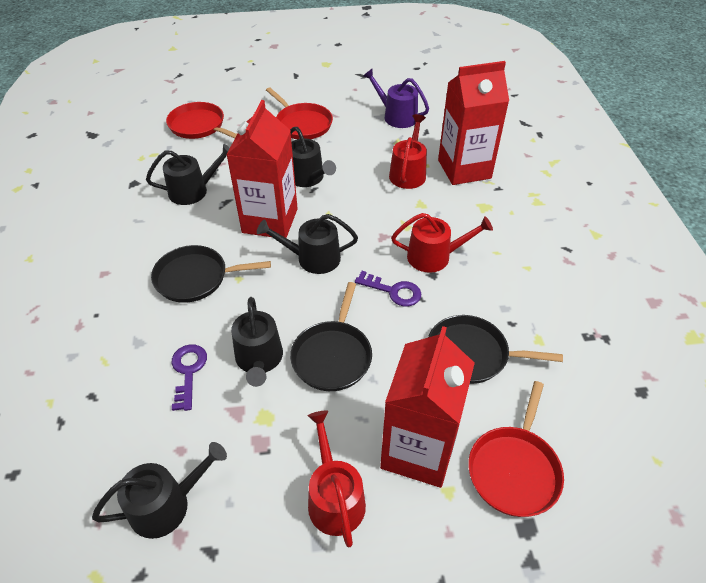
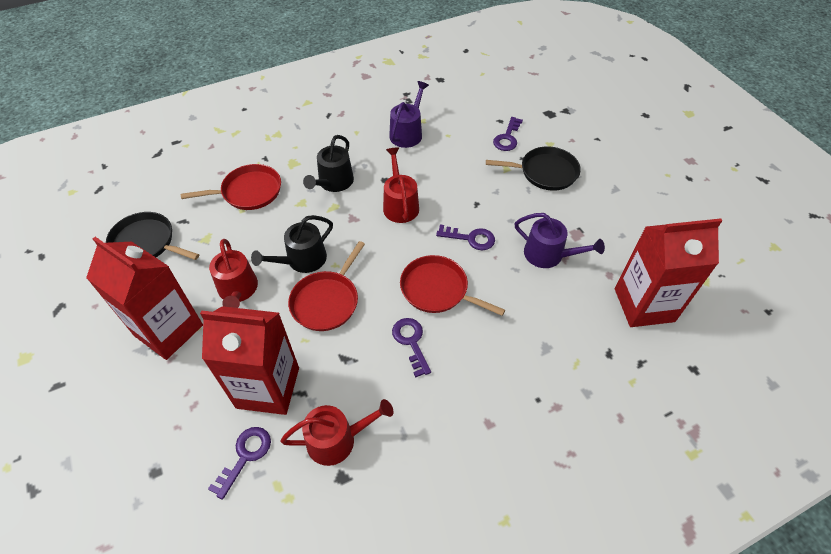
black pan: [151,245,271,303] [290,282,372,391] [428,315,563,384] = 3 -> [106,212,199,260] [486,146,581,191] = 2
black watering can: [92,442,227,539] [146,144,230,205] [231,297,283,387] [257,214,358,274] [290,127,336,187] = 5 -> [251,215,333,273] [303,135,354,192] = 2
purple key: [171,344,207,411] [355,271,421,307] = 2 -> [208,427,271,500] [392,318,431,378] [436,224,495,250] [493,117,523,151] = 4
purple watering can: [363,68,429,128] = 1 -> [389,81,429,148] [515,213,605,268] = 2

